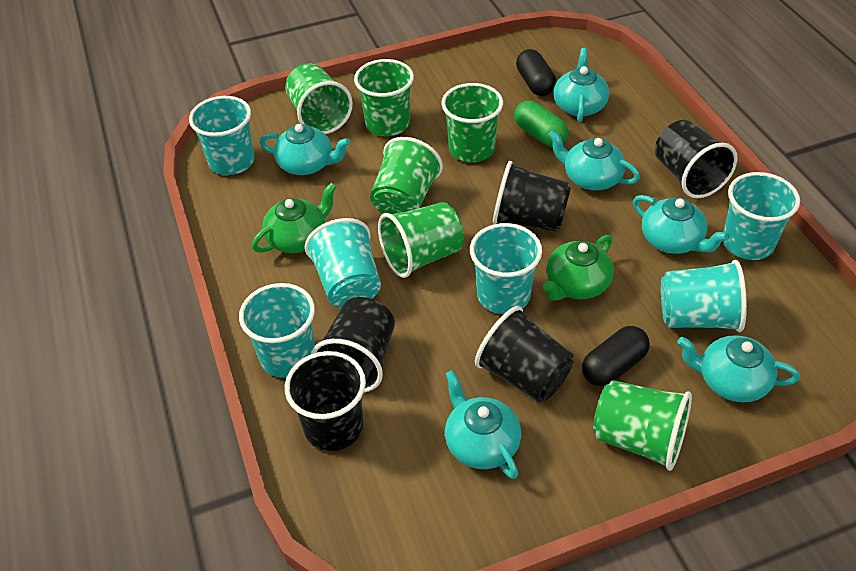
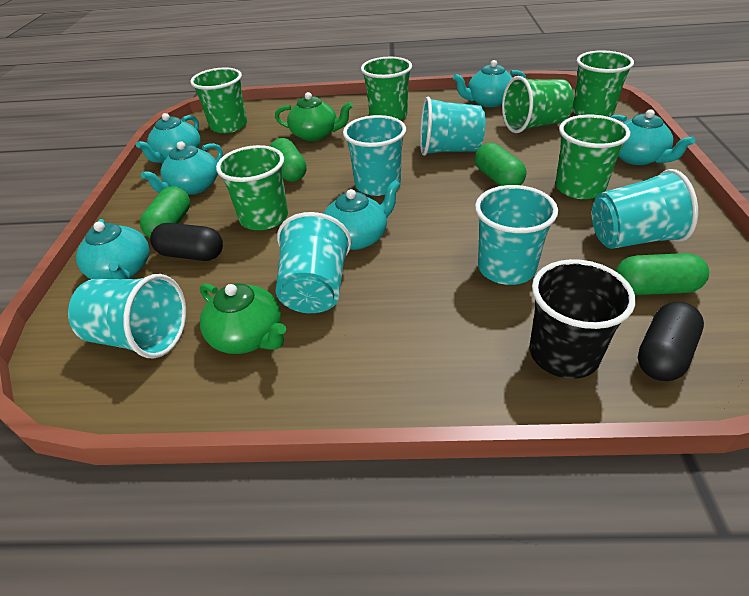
black cup: [285,351,366,451] [311,297,395,392] [475,306,574,402] [493,161,571,232] [655,120,738,199] = 5 -> [529,259,635,379] = 1
green capsule: [514,101,568,147] = 1 -> [140,186,190,238] [270,138,307,182] [475,143,526,186] [616,253,709,295] = 4

